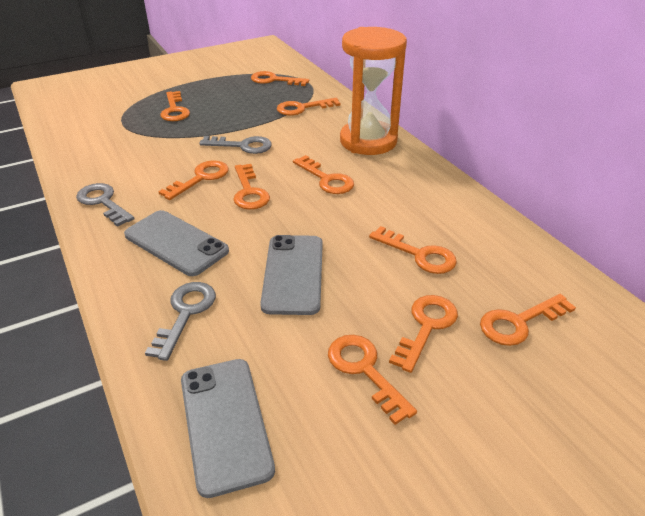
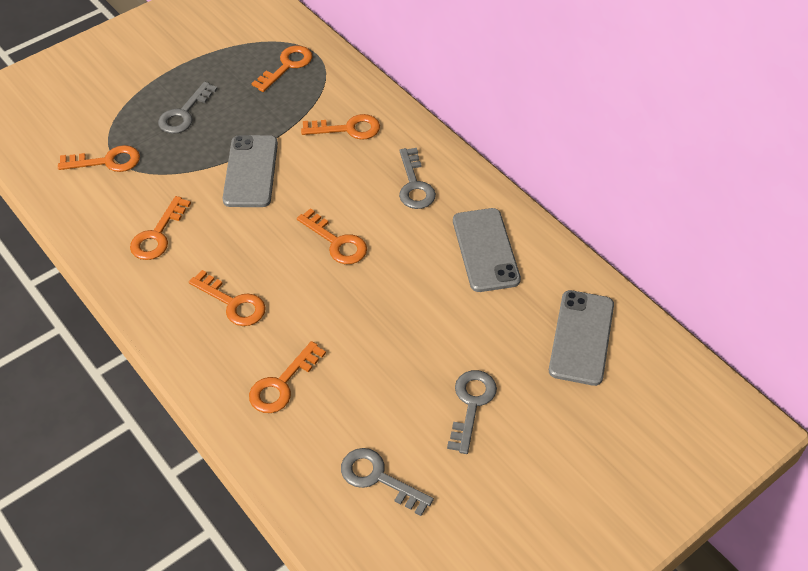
grey key: [76,183,134,227] [145,282,216,361] [199,136,272,154] = 3 -> [158,82,218,134] [341,448,434,516] [399,148,436,209] [447,370,497,454] = 4
orange hourglass: [340,27,407,155] = 1 -> none = 0
orange key: [158,160,229,200] [160,91,190,121] [233,164,270,210] [251,71,309,86] [277,98,341,116] [293,155,354,194] [328,335,417,425] [369,226,457,274] [389,295,458,373] [480,294,576,346] = 10 -> [58,145,140,172] [130,196,191,260] [189,270,266,326] [249,341,326,413] [251,45,312,92] [297,208,367,264] [301,114,380,140] = 7

